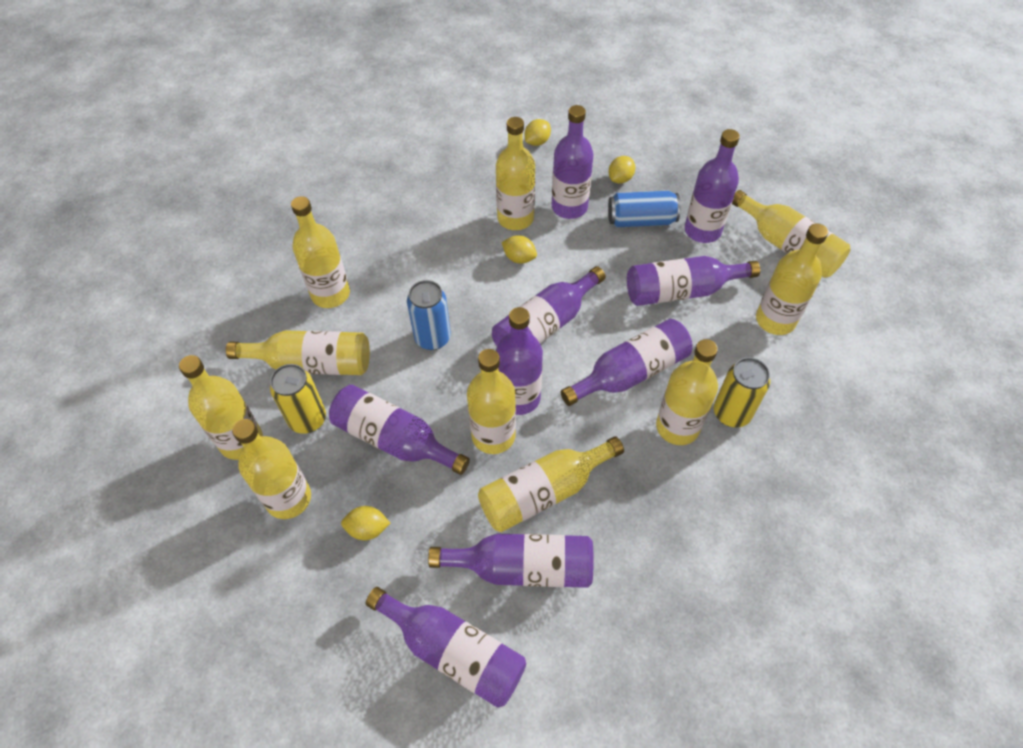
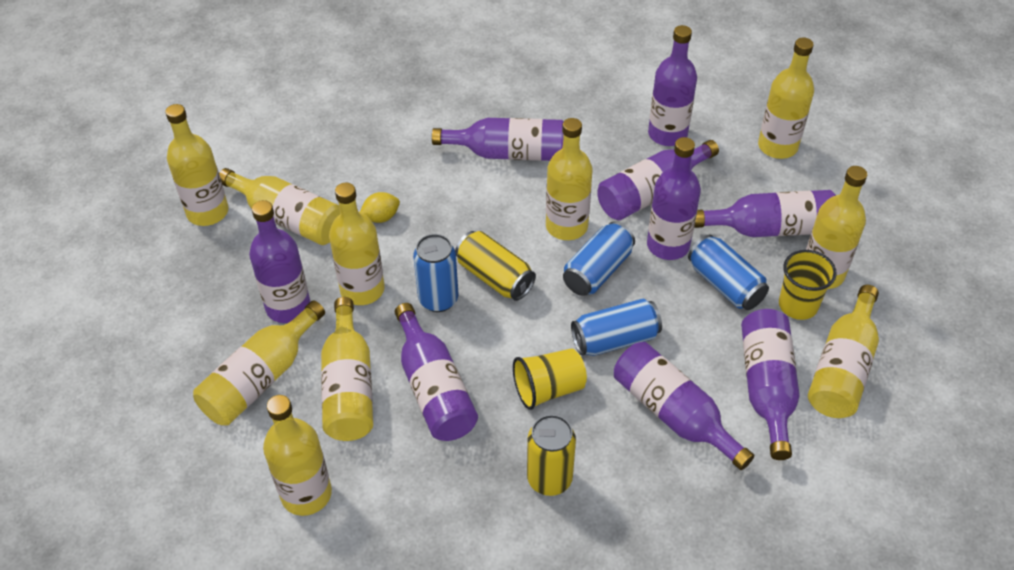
blue can: [407,280,451,350] [608,191,681,227] = 2 -> [413,234,458,312] [563,221,635,296] [571,299,662,356] [688,234,769,310] = 4
yellow cup: none = 0 -> [513,349,587,410] [779,250,837,320] = 2
yellow lemon: [341,506,390,540] [501,235,537,264] [524,119,551,146] [608,156,635,184] = 4 -> [360,192,400,223] = 1

